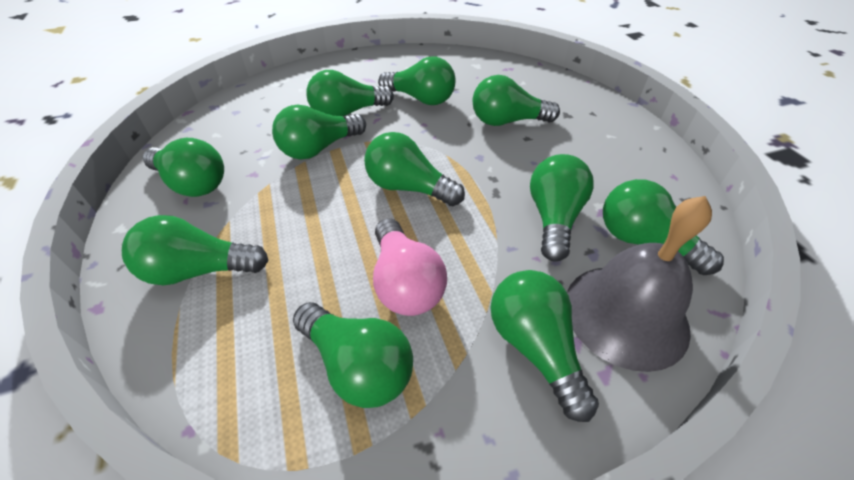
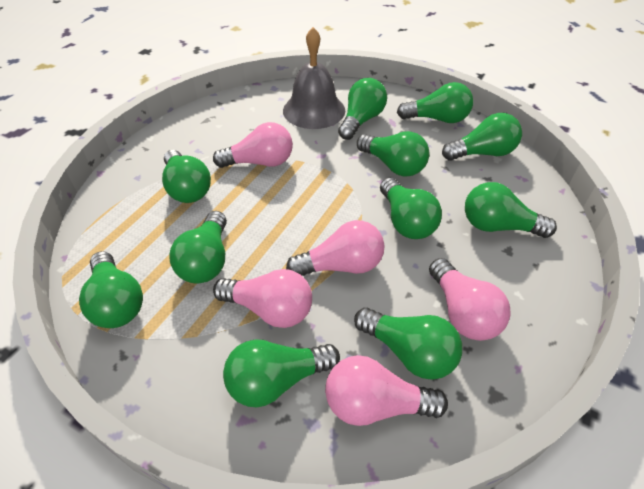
pink light bulb: [373,218,447,316] = 1 -> [213,122,293,168] [213,269,312,328] [286,220,385,276] [325,355,448,426] [429,258,511,341] = 5

